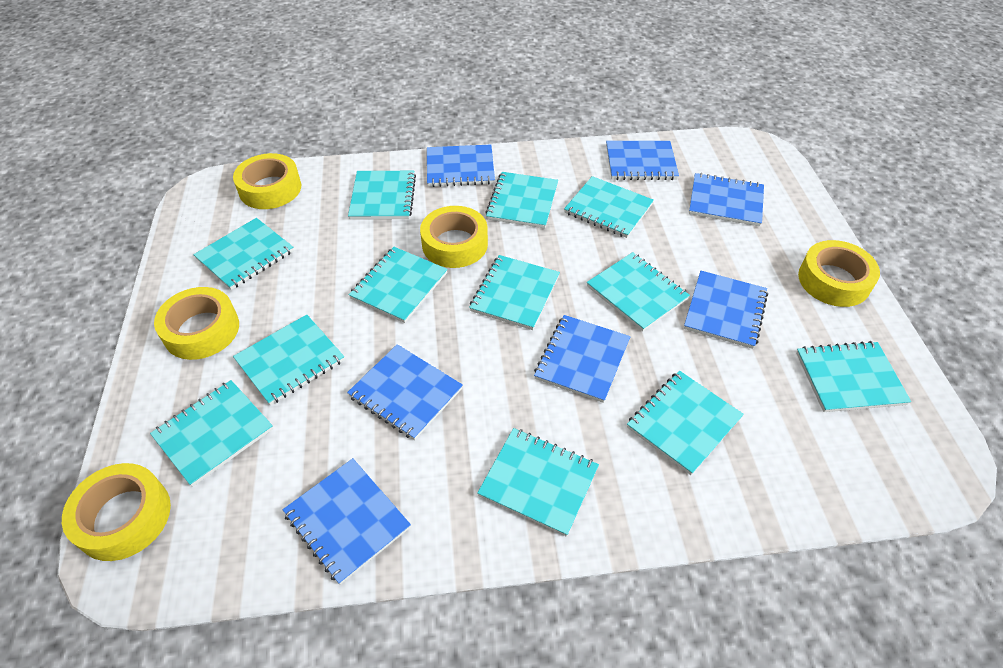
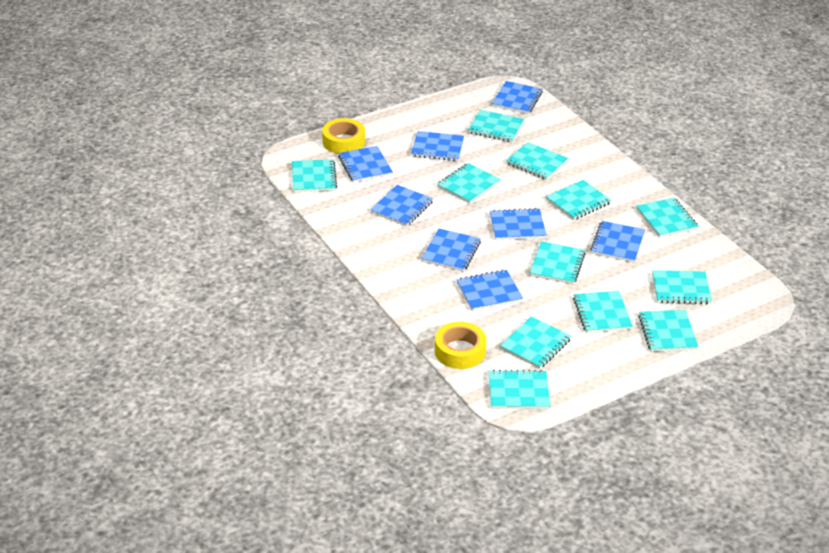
blue notebook: [283,458,411,585] [347,344,463,440] [427,145,495,187] [534,315,630,403] [606,141,679,180] [684,271,768,349] [689,173,764,226] = 7 -> [338,146,393,182] [370,185,433,227] [411,131,464,161] [421,229,481,272] [457,270,523,311] [490,208,547,240] [492,81,543,114] [590,221,645,263] = 8
yellow tape: [62,463,171,561] [154,287,239,360] [233,153,301,209] [420,206,488,268] [798,240,880,307] = 5 -> [322,118,365,154] [435,322,486,369] = 2

